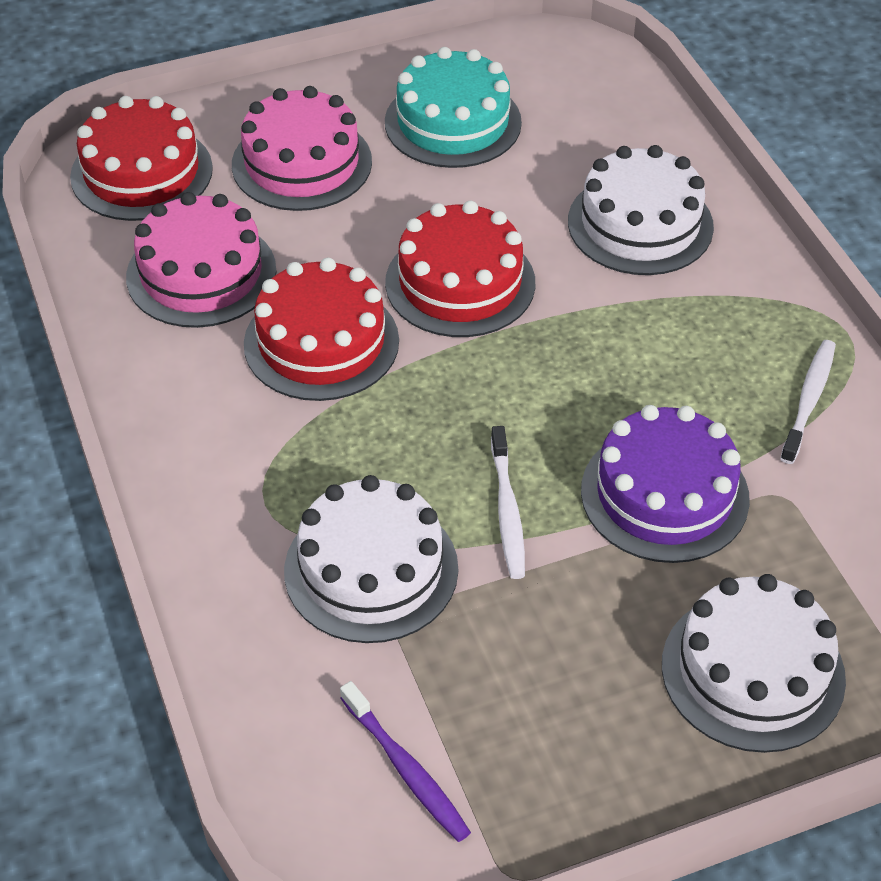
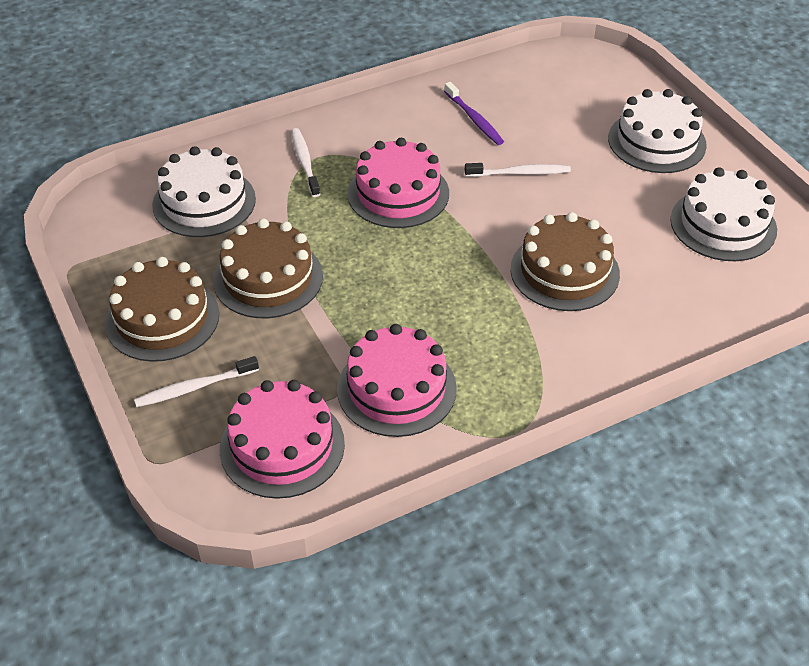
brown cake: none = 0 -> [105,257,219,362] [213,219,323,318] [510,212,620,311] = 3
pink cake: [126,192,276,328] [232,86,372,211] = 2 -> [220,380,345,499] [337,324,457,437] [348,138,449,228] = 3
purple cake: [581,405,750,563] = 1 -> none = 0
red cake: [70,96,213,221] [244,258,399,401] [385,201,535,337] = 3 -> none = 0
turquoise cake: [385,47,522,168] = 1 -> none = 0
white toothbrush: [491,426,525,579] [780,340,836,464] = 2 -> [134,356,259,407] [291,128,320,197] [465,163,571,177] = 3

